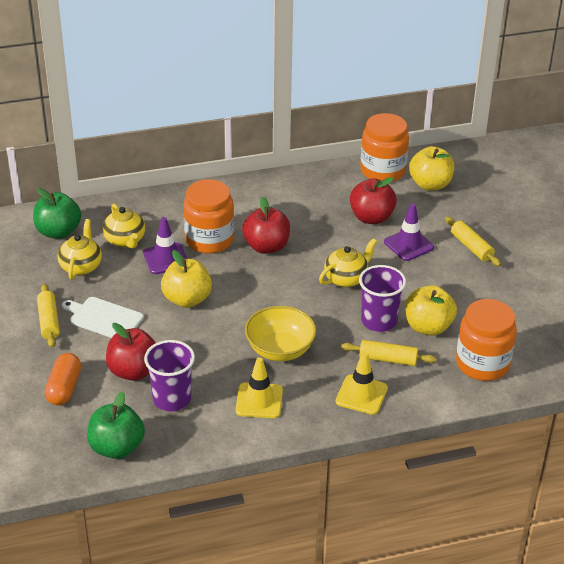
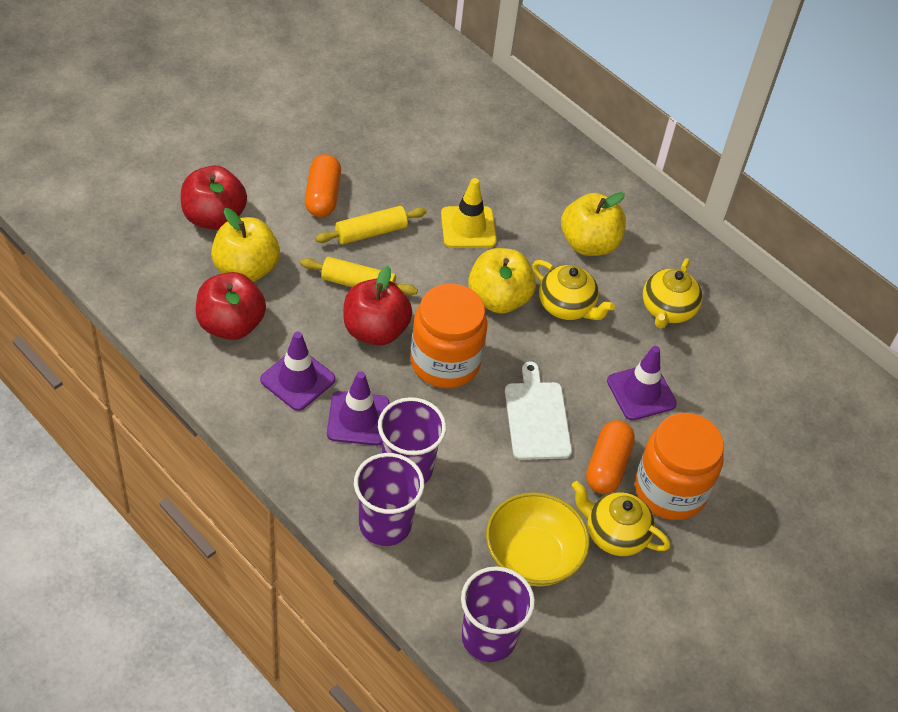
green apple: [33,188,81,239] [87,392,145,459] = 2 -> none = 0
orange capsule: [45,353,81,405] = 1 -> [305,154,341,217] [586,420,635,494] = 2
orange jar: [183,179,234,254] [360,113,409,182] [456,299,517,381] = 3 -> [410,284,488,388] [635,413,724,520] = 2
purple cup: [144,340,195,411] [359,265,406,332] = 2 -> [354,453,424,546] [378,397,446,484] [461,566,535,662] = 3
purple traffic cone: [143,217,187,274] [384,203,434,261] = 2 -> [260,332,335,411] [327,371,389,445] [607,346,677,420] = 3
yellow rolling pin: [37,284,60,348] [341,340,437,366] [445,216,501,266] = 3 -> [300,257,418,295] [315,206,427,244] = 2
yellow traffic cone: [236,357,283,418] [336,352,388,415] = 2 -> [441,178,497,248] = 1

